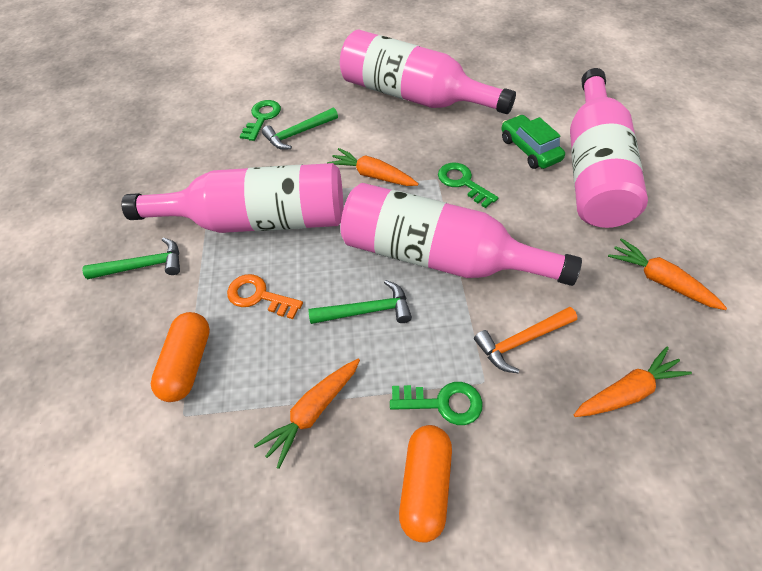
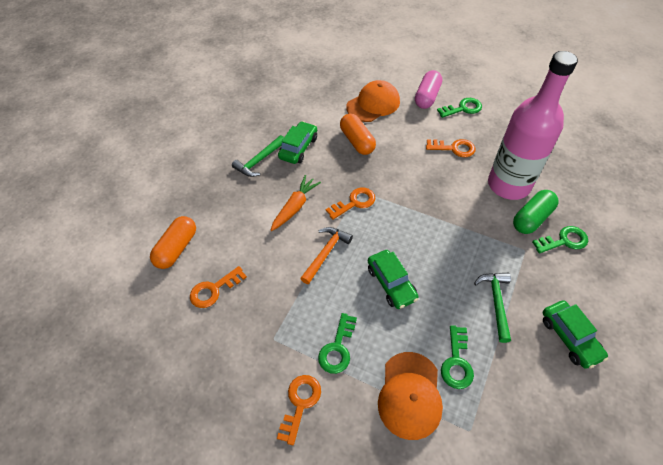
green capsule: none = 0 -> [513,190,558,234] = 1
green car: [501,115,565,169] = 1 -> [278,121,317,164] [368,250,419,309] [543,300,608,369] = 3
green hammer: [82,237,180,279] [262,108,338,150] [308,280,412,324] = 3 -> [232,135,284,177] [474,272,511,343] = 2
green key: [240,100,281,141] [390,382,483,425] [438,163,498,208] = 3 -> [318,313,357,374] [437,98,482,118] [441,325,474,389] [532,226,588,254] = 4
orange cap: none = 0 -> [346,80,400,122] [378,352,443,440] = 2
orange carrot: [254,359,360,469] [327,148,419,186] [574,347,692,417] [608,238,727,310] = 4 -> [270,175,321,231] = 1
orange key: [227,274,303,319] = 1 -> [190,266,247,308] [277,375,321,445] [326,187,375,220] [426,139,476,157] = 4
pink bottle: [121,163,343,233] [340,30,516,114] [341,183,582,286] [570,68,648,228] = 4 -> [488,51,578,200] = 1
pink capsule: none = 0 -> [415,70,442,109] = 1

